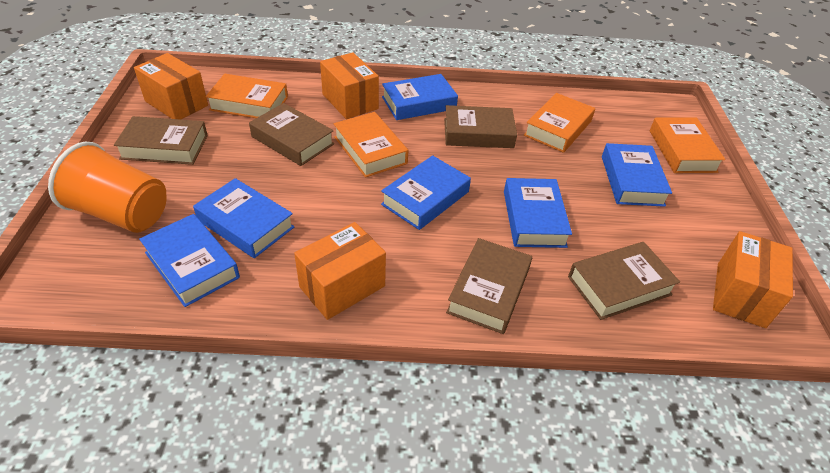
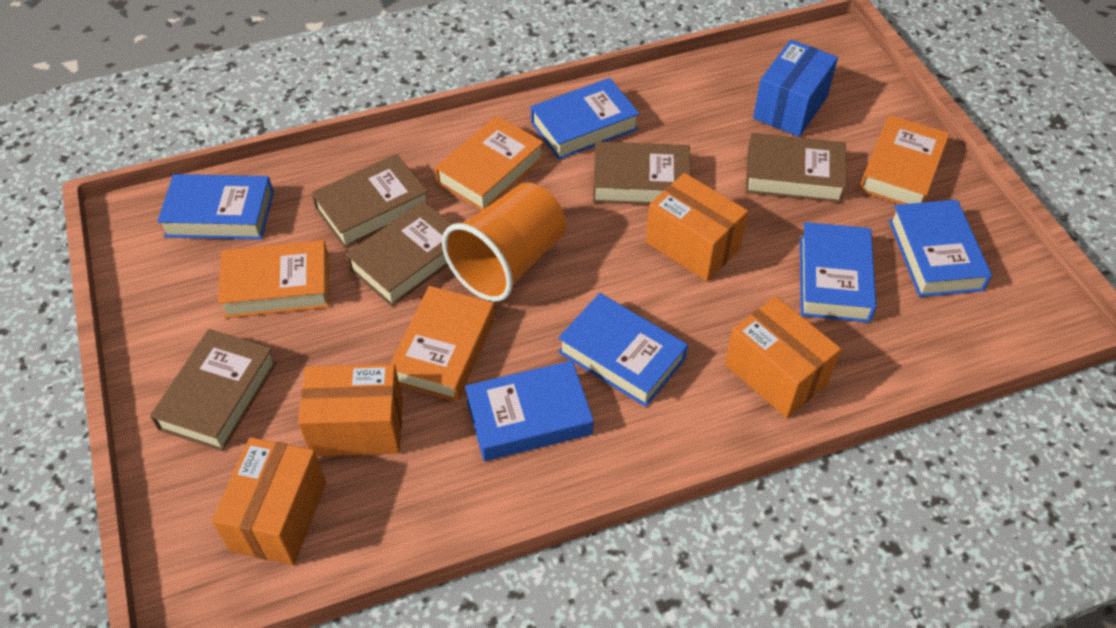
blue box: none = 0 -> [753,40,838,137] = 1

